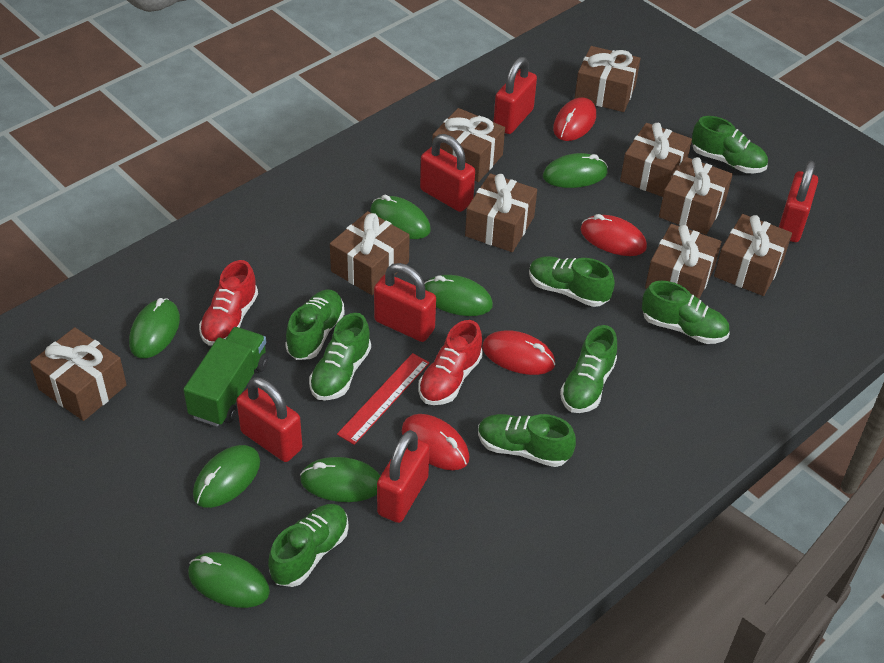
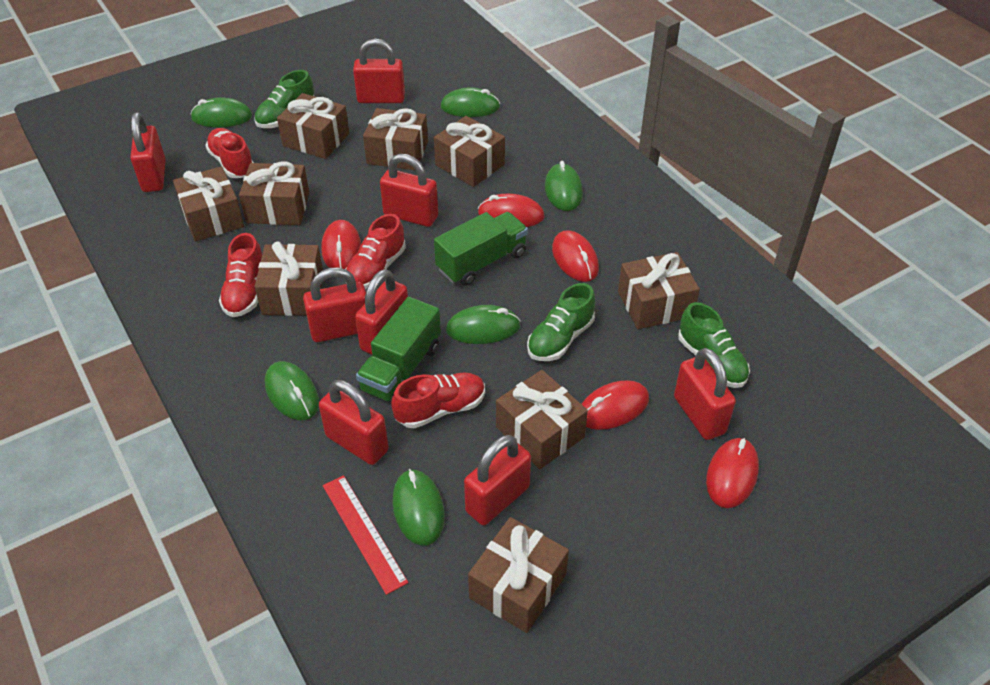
green mouse: [129,298,180,358] [188,552,270,608] [193,445,260,508] [300,457,380,502] [370,195,431,239] [424,275,493,316] [543,153,608,188] = 7 -> [190,97,252,127] [265,361,319,420] [393,469,444,546] [440,87,500,117] [446,305,521,344] [545,161,583,211] = 6
green shoe: [268,504,349,587] [285,289,345,360] [309,313,371,401] [478,414,576,467] [529,256,615,307] [560,325,617,413] [642,281,730,344] [692,116,768,173] = 8 -> [254,70,315,128] [527,283,595,361] [678,302,750,388] = 3
green truck: [183,327,268,427] = 1 -> [356,297,441,403] [434,212,528,286] = 2
red mouse: [402,414,469,470] [482,331,555,375] [553,97,596,141] [581,214,647,256] = 4 -> [321,220,361,269] [478,194,545,227] [552,230,599,282] [582,380,649,430] [706,438,759,508] = 5
red padlock: [237,377,302,462] [374,263,436,342] [377,430,430,523] [420,134,475,212] [493,57,537,134] [779,161,818,242] = 6 -> [130,113,166,192] [303,267,366,342] [319,380,389,465] [353,39,405,103] [355,269,408,355] [380,154,438,227] [464,435,531,525] [674,348,736,440] = 8
red shoe: [199,260,258,345] [418,320,483,405] = 2 -> [205,128,254,178] [219,233,262,317] [346,214,406,289] [391,372,485,428] = 4

